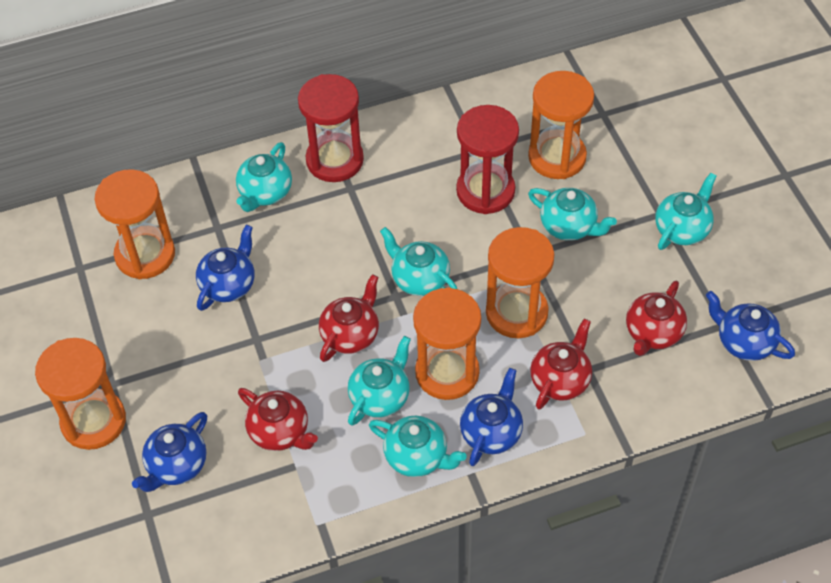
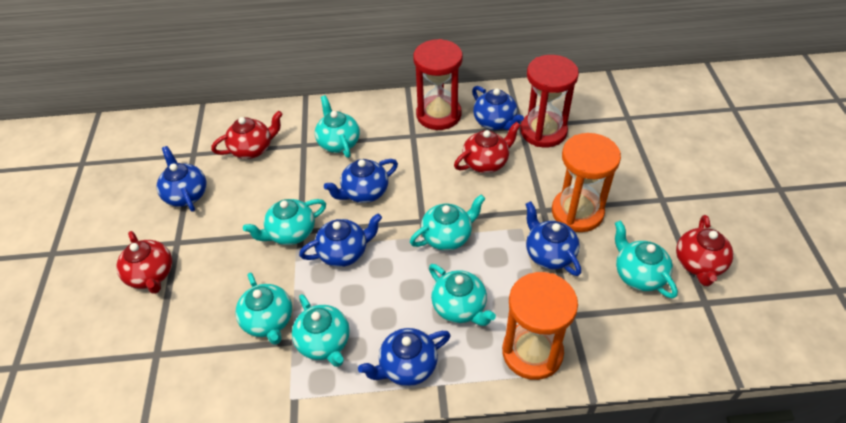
blue teapot: [132,412,207,492] [196,225,254,311] [460,368,523,466] [706,291,795,361] = 4 -> [157,146,207,212] [299,213,382,267] [324,159,398,203] [358,328,451,386] [472,86,524,130] [525,201,581,276] = 6
orange hourglass: [35,338,126,450] [94,169,175,279] [413,287,481,400] [486,227,554,338] [528,71,594,179] = 5 -> [502,272,578,380] [552,133,621,232] = 2
turquoise teapot: [236,142,292,212] [348,336,411,426] [369,416,467,477] [380,227,457,296] [528,188,617,241] [655,173,716,250] = 6 -> [235,272,292,345] [243,199,326,245] [292,294,349,367] [315,95,360,158] [410,194,485,251] [429,264,496,326] [615,221,678,299] = 7

